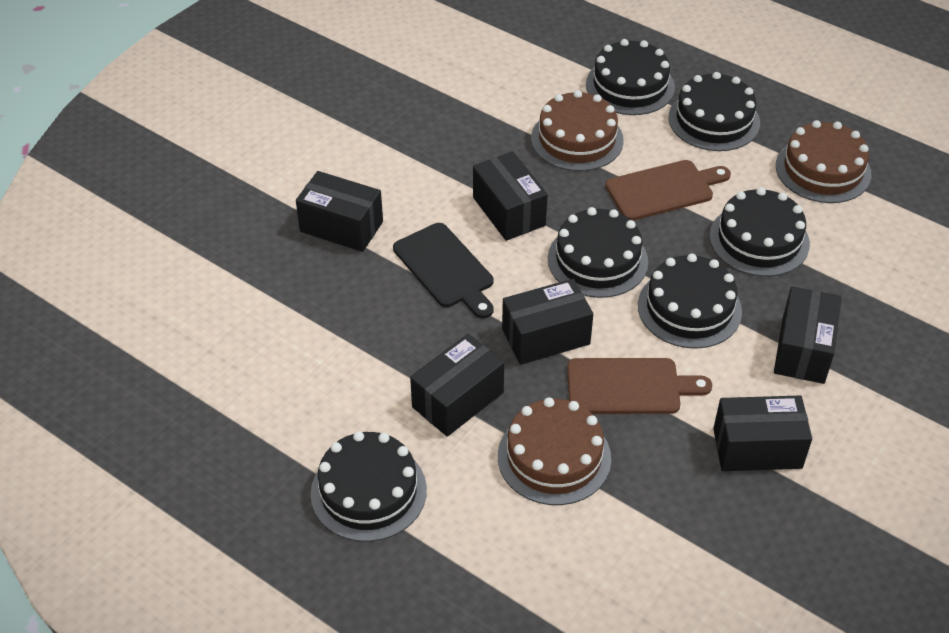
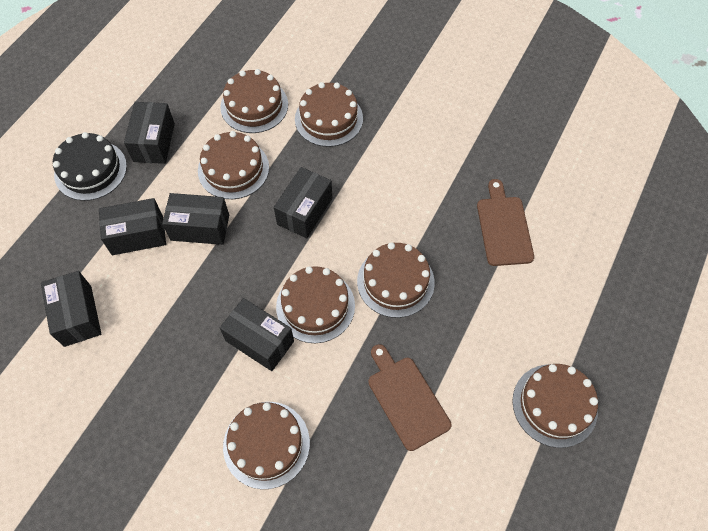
black cake: [311,431,427,542] [548,207,648,298] [586,39,675,115] [638,254,742,349] [668,72,760,151] [710,187,810,277] = 6 -> [53,132,127,201] = 1
black cutting board: [393,223,493,318] = 1 -> none = 0
brown cake: [498,397,611,505] [531,90,624,171] [776,120,871,203] = 3 -> [198,131,269,199] [220,69,288,133] [223,402,310,489] [276,266,355,343] [295,82,363,147] [357,242,435,318] [512,364,598,448] = 7

